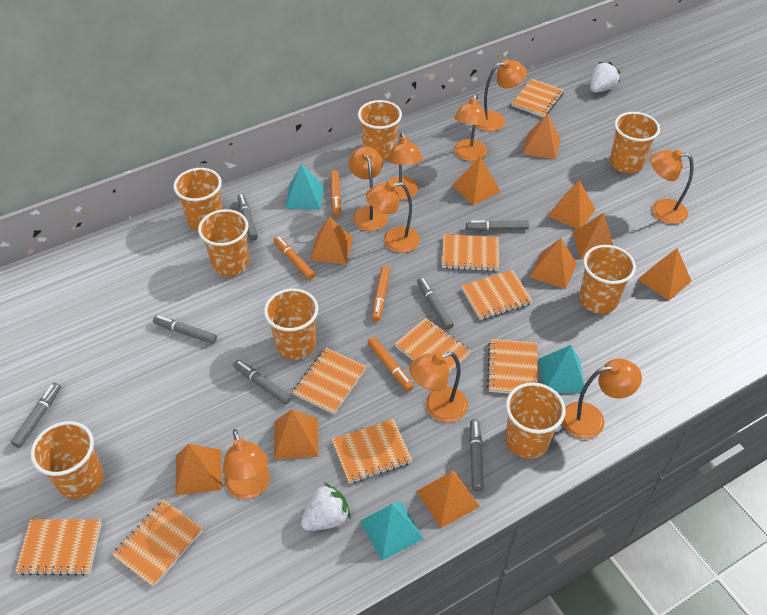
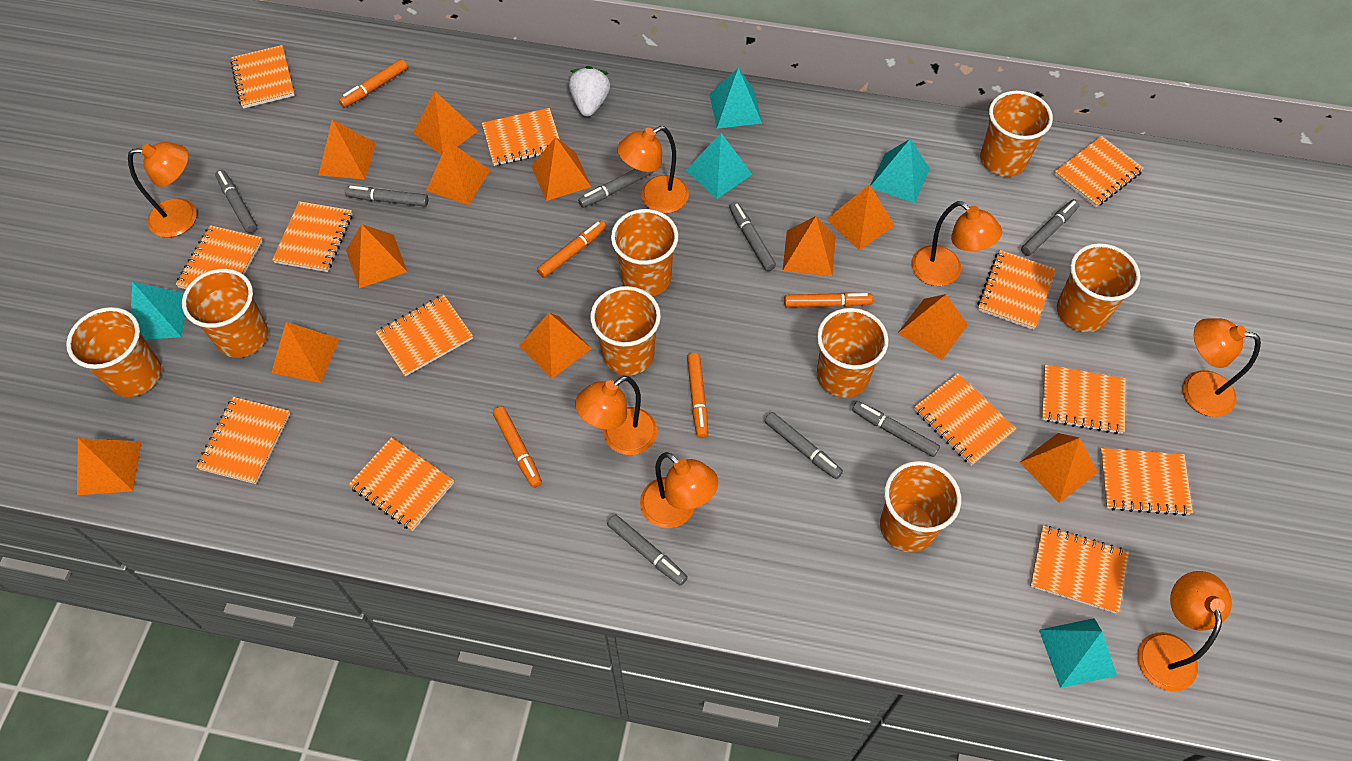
grey marker: [11,383,61,448] [153,315,217,344] [233,360,292,404] [237,194,258,241] [417,277,454,330] [466,220,529,231] [469,419,484,491] = 7 -> [215,170,257,233] [345,186,428,207] [578,169,653,208] [607,514,688,586] [729,202,776,271] [765,412,843,479] [852,401,940,457] [1021,199,1080,256] = 8
orange lamp: [223,429,270,499] [349,147,388,231] [366,181,420,253] [386,132,423,200] [409,352,468,422] [454,94,487,161] [476,59,527,132] [562,359,642,439] [650,150,694,224] = 9 -> [128,142,197,237] [575,376,657,455] [617,126,689,213] [640,452,718,528] [911,201,1002,286] [1137,571,1232,692] [1183,318,1261,417] = 7
orange marker: [273,236,315,280] [330,170,341,217] [368,337,414,391] [372,266,390,321] = 4 -> [339,59,408,108] [493,406,542,488] [537,220,607,278] [687,353,708,438] [784,292,873,307] = 5
orange notebook: [15,519,102,576] [112,500,203,587] [292,348,366,414] [332,419,412,484] [395,318,471,373] [442,234,499,272] [461,270,533,320] [487,339,538,394] [511,79,564,117] = 9 -> [175,225,262,289] [196,397,290,484] [230,45,295,108] [272,201,352,272] [348,437,454,531] [376,295,473,376] [482,108,560,166] [914,373,1016,466] [977,250,1055,330] [1030,526,1129,614] [1041,364,1126,434] [1054,136,1144,207] [1100,448,1193,516] = 13
orange pyramid: [175,444,222,495] [274,410,319,459] [310,216,353,264] [417,471,480,528] [452,156,501,206] [523,113,560,160] [530,238,577,289] [548,180,595,230] [573,213,613,259] [638,248,691,301] = 10 -> [77,438,142,495] [271,322,339,383] [319,119,376,180] [346,224,407,288] [413,91,478,156] [426,141,490,205] [519,313,592,379] [531,137,591,201] [783,216,836,276] [826,184,895,251] [898,294,968,360] [1019,433,1098,503] = 12
turquoise pyramid: [285,164,324,210] [360,501,424,561] [539,345,586,393] = 3 -> [131,282,185,340] [686,133,753,199] [709,68,762,129] [870,139,930,203] [1039,618,1117,688] = 5
white strawberry: [301,483,351,531] [590,62,621,93] = 2 -> [569,66,610,117] = 1

